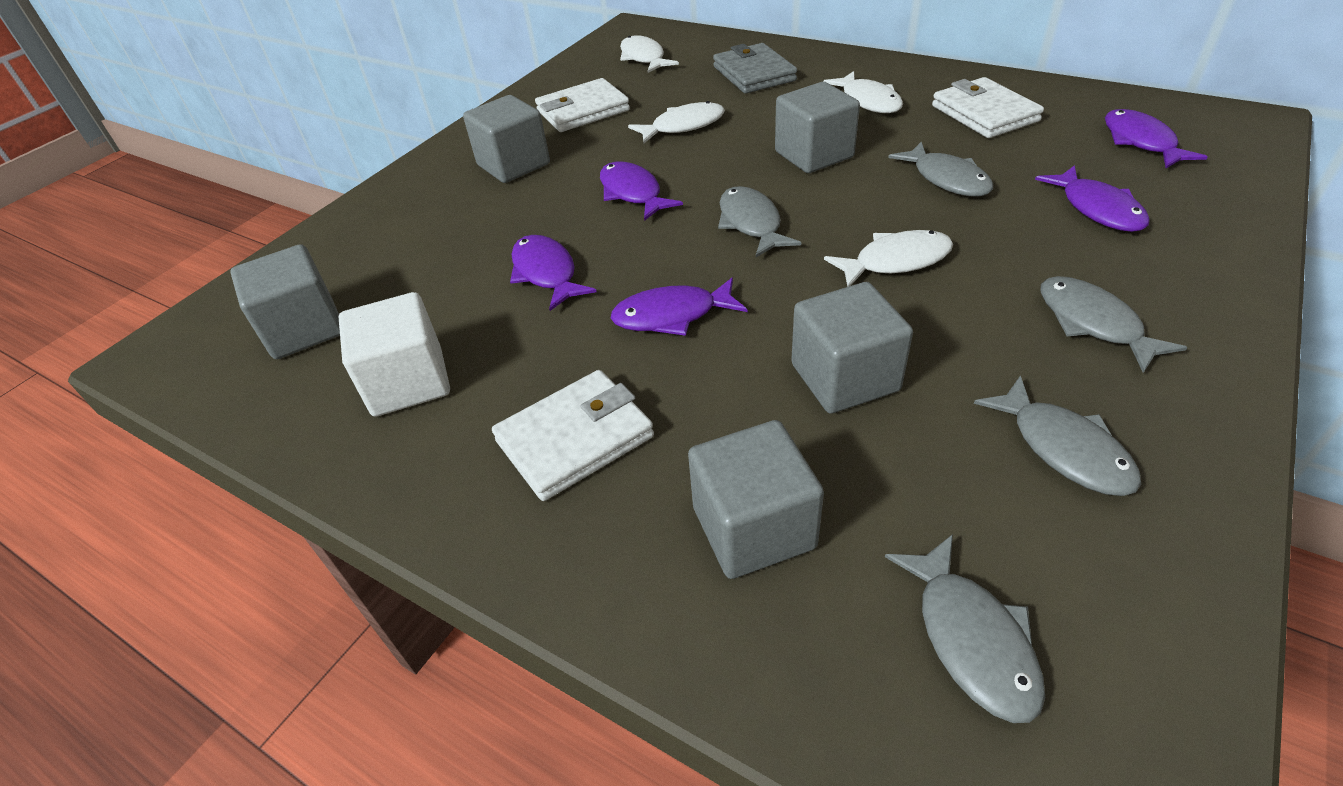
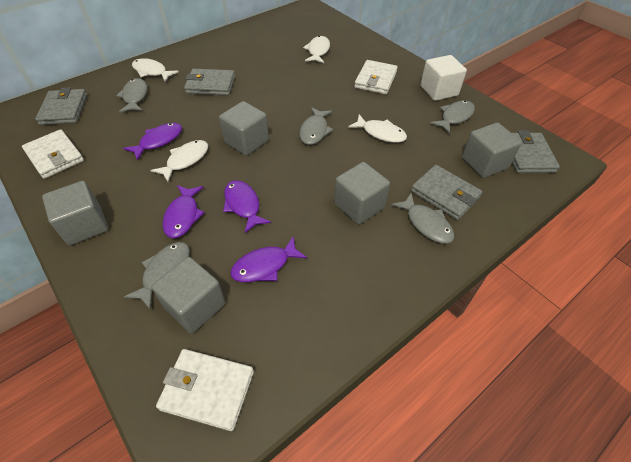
grey wallet: [713,43,797,94] = 1 -> [35,87,87,125] [184,69,235,96] [411,165,482,220] [512,130,560,173] = 4
purple fish: [510,235,596,311] [600,162,683,221] [611,278,747,336] [1035,165,1150,232] [1105,109,1208,168] = 5 -> [123,123,182,161] [163,185,205,238] [223,180,271,233] [230,237,307,282] = 4

